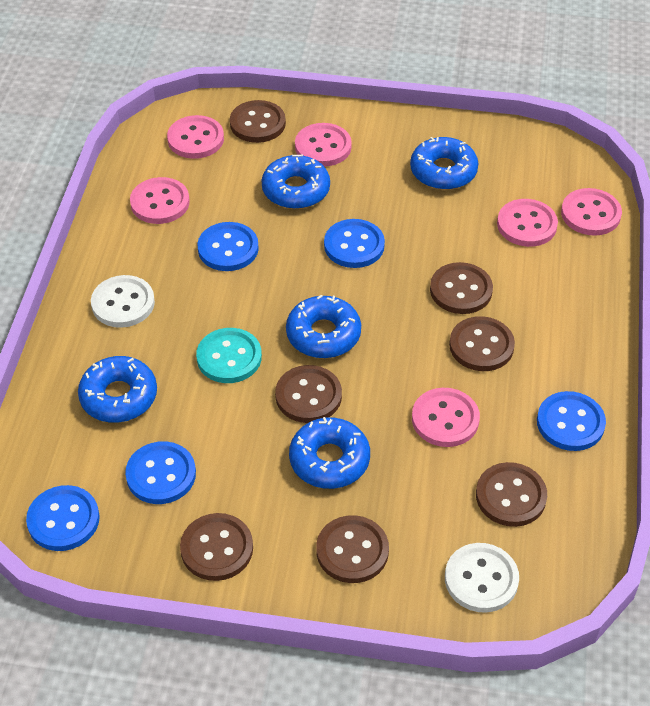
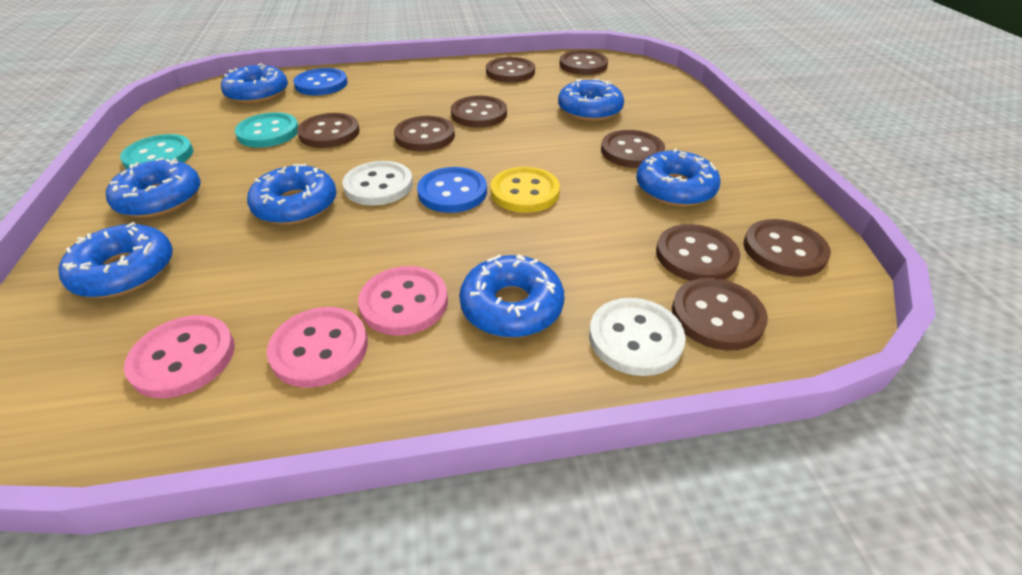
blue button: [26,485,100,551] [125,441,196,504] [198,222,259,271] [324,219,385,268] [537,391,606,451] = 5 -> [293,68,348,95] [417,167,487,213] = 2
blue donut: [78,356,157,423] [262,154,330,209] [286,295,361,358] [289,417,370,489] [410,137,478,190] = 5 -> [58,222,173,298] [106,157,201,218] [221,63,288,104] [247,164,337,225] [459,254,564,338] [558,79,624,121] [636,148,720,207] = 7
brown button: [180,513,253,581] [230,100,286,143] [275,365,342,423] [316,515,389,583] [430,262,493,314] [449,316,515,371] [476,462,547,527] = 7 -> [297,113,360,148] [394,116,455,151] [451,95,507,128] [486,57,535,83] [559,50,608,75] [601,130,665,168] [656,224,741,281] [672,278,768,351] [743,219,831,277] = 9
pink button: [130,177,190,224] [167,115,224,159] [295,123,352,166] [412,388,480,447] [497,199,558,247] [561,188,622,236] = 6 -> [124,315,235,398] [267,307,368,388] [358,266,448,336] = 3
turquoise button: [196,328,262,383] = 1 -> [120,134,193,169] [235,112,298,148] = 2
yellow button: none = 0 -> [491,167,560,213] = 1

